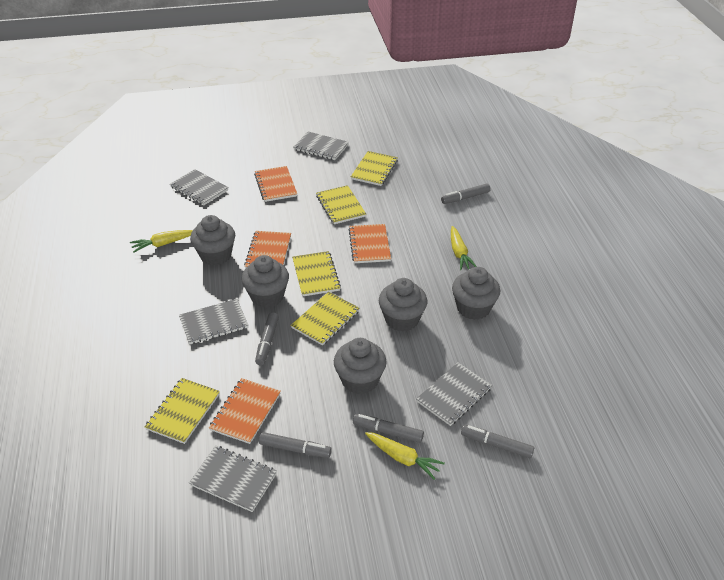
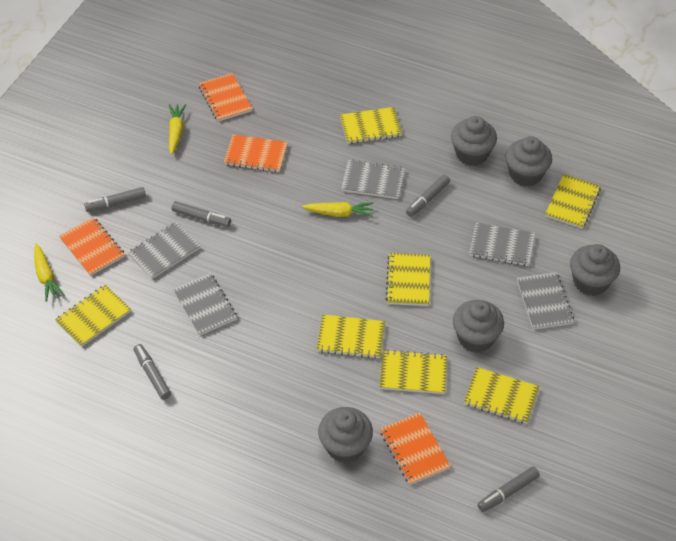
yellow notebook: [145,378,220,444] [291,292,360,346] [292,251,341,297] [316,185,366,224] [351,151,398,186] = 5 -> [55,285,131,347] [317,314,385,359] [340,107,402,144] [379,350,447,394] [385,253,430,306] [464,367,539,424] [545,174,601,229] = 7

